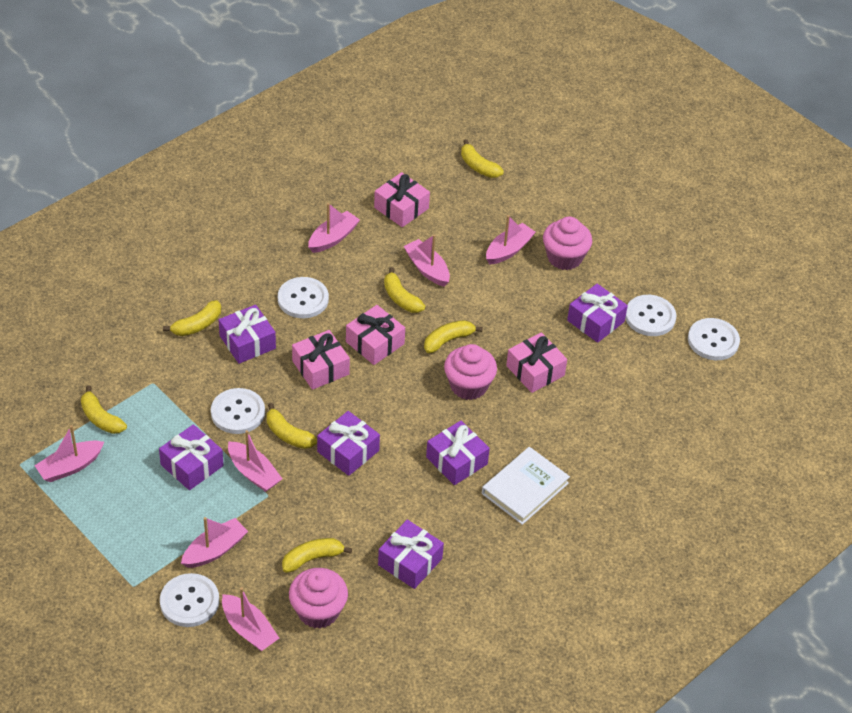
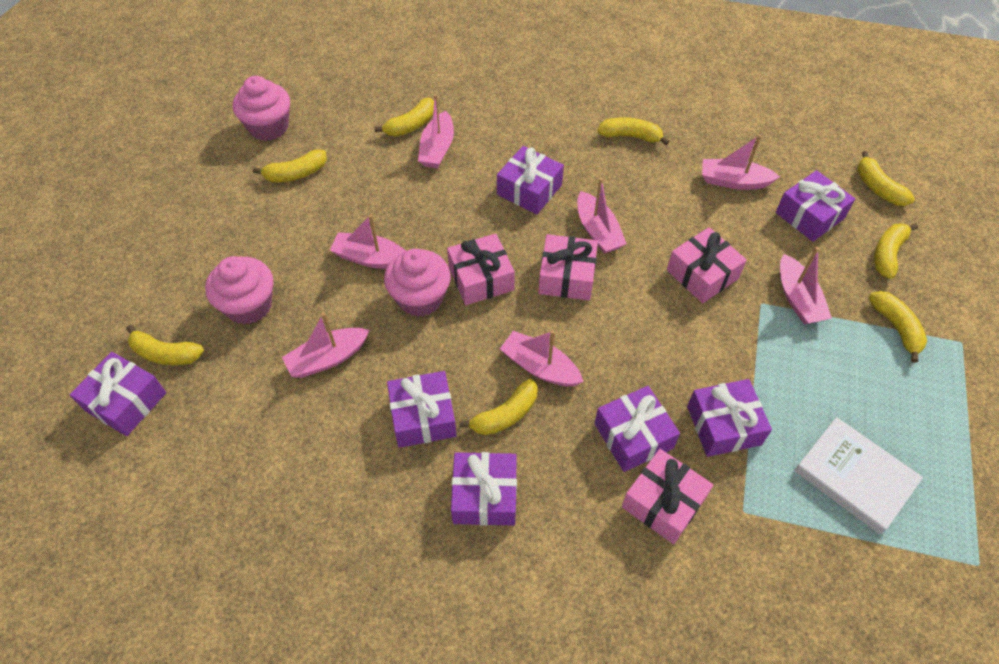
purple gift: [159,424,224,490] [219,305,276,364] [317,411,380,476] [378,520,444,589] [426,421,490,485] [567,284,628,343] = 6 -> [70,352,166,436] [387,371,457,448] [451,452,517,526] [497,146,564,214] [594,386,680,472] [687,379,772,457] [776,170,855,242] = 7
white button: [160,573,219,627] [211,388,265,434] [278,277,329,318] [625,295,676,336] [688,318,740,360] = 5 -> none = 0
yellow banana: [81,386,127,434] [163,300,221,336] [267,403,317,449] [282,538,352,573] [384,267,425,313] [424,320,483,353] [461,139,504,178] = 7 -> [126,325,204,365] [253,149,327,182] [375,98,434,136] [459,379,538,435] [598,118,670,145] [857,151,915,206] [869,291,927,363] [874,223,918,279] = 8

